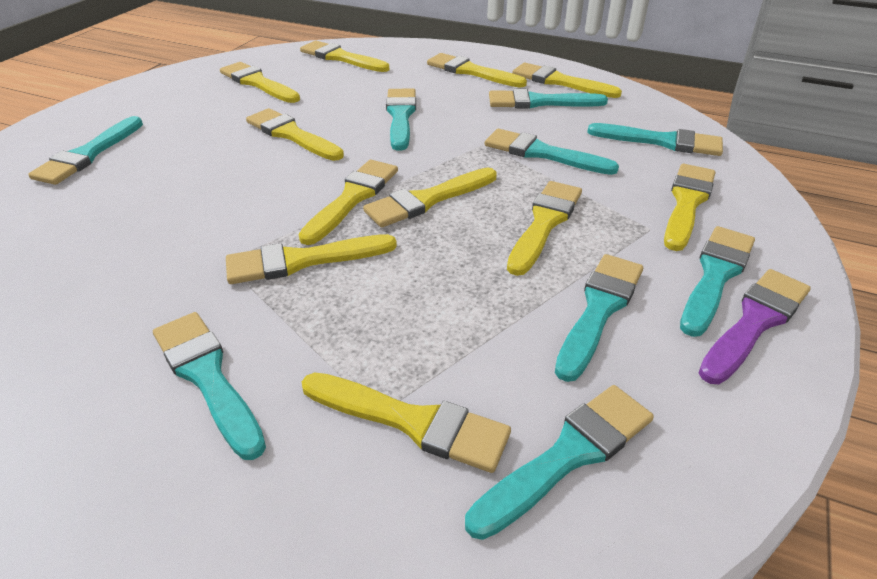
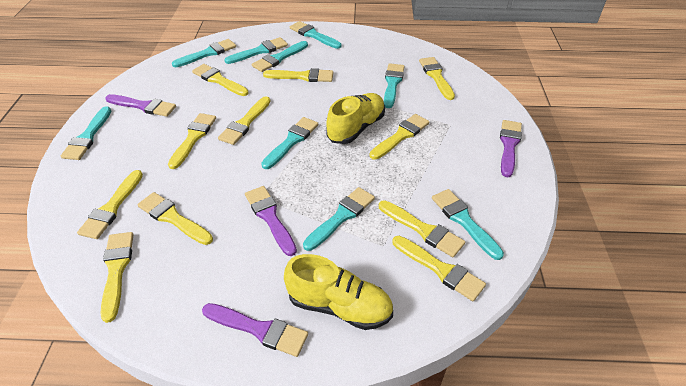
purple brush: [699,269,811,384] = 1 -> [105,94,176,117] [202,303,308,357] [245,186,297,256] [500,120,522,177] = 4
yellow shoe: none = 0 -> [284,254,393,330] [326,93,385,144] = 2

